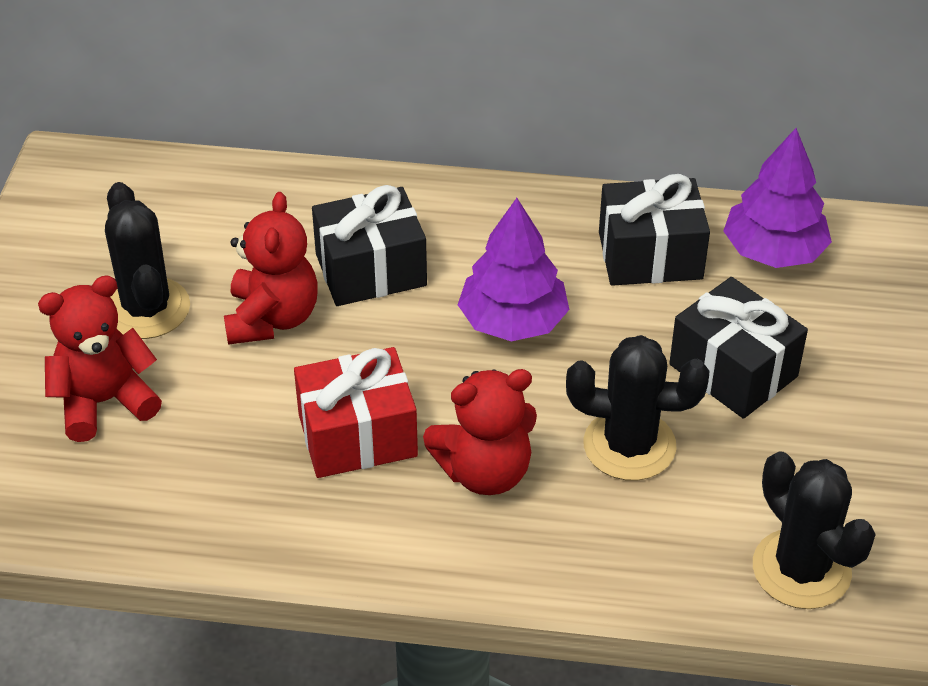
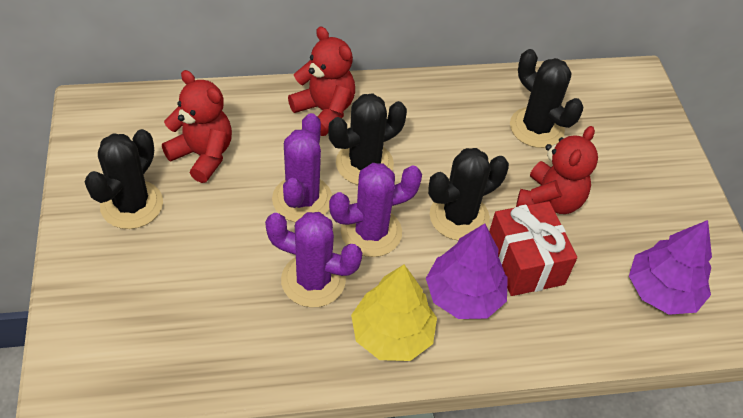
black cactus: [105,182,190,339] [566,335,709,481] [753,451,876,609] = 3 -> [84,129,163,229] [328,93,407,185] [428,148,509,240] [510,49,583,148] = 4
black gift: [312,185,427,306] [599,174,710,286] [669,277,808,419] = 3 -> none = 0
purple cactus: none = 0 -> [265,212,362,308] [272,113,332,222] [329,163,422,257] = 3
yellow tree: none = 0 -> [351,265,437,361] = 1

